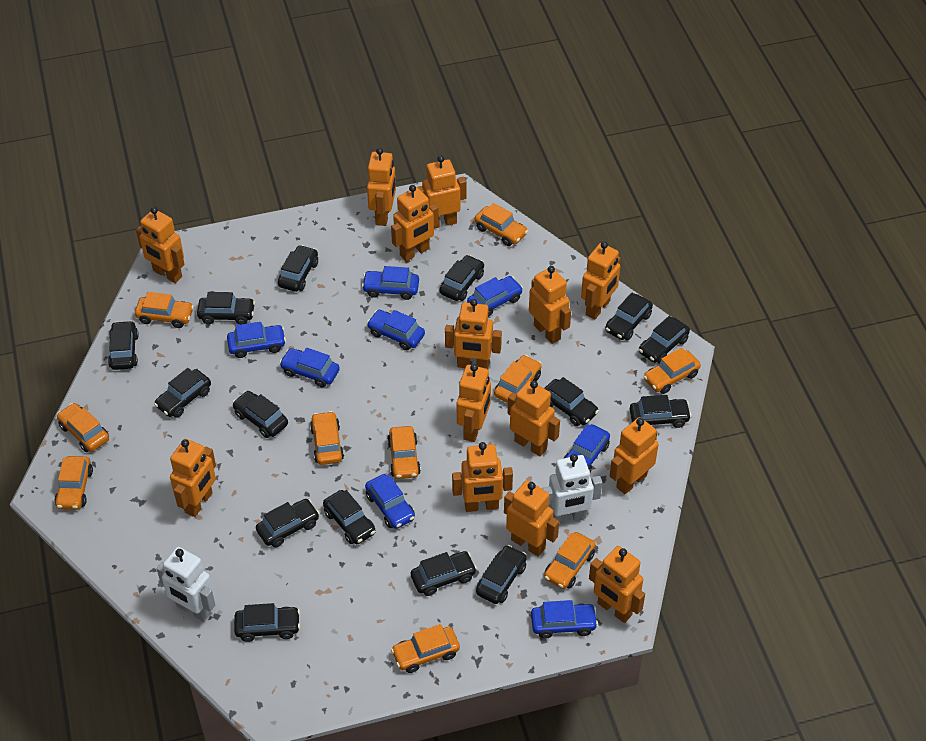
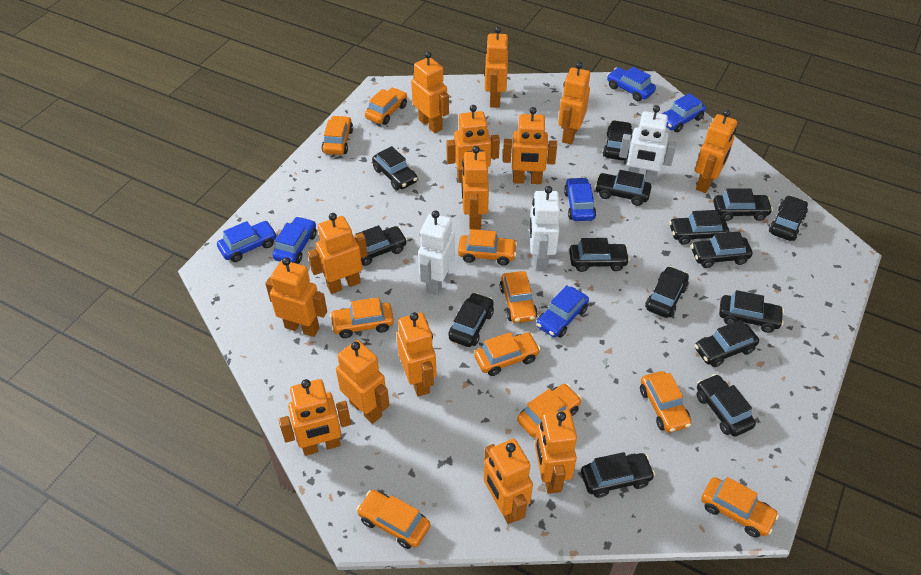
blue car: [227,322,286,358] [279,348,340,387] [362,266,419,300] [365,474,415,529] [367,310,425,350] [467,276,523,317] [531,600,598,639] [564,424,610,473] = 8 -> [217,221,277,262] [272,216,317,264] [536,285,589,338] [564,177,596,221] [607,67,656,101] [662,93,706,132] = 6
white robot: [157,547,215,622] [542,454,602,524] = 2 -> [418,210,455,295] [529,186,560,270] [619,105,676,184] = 3

